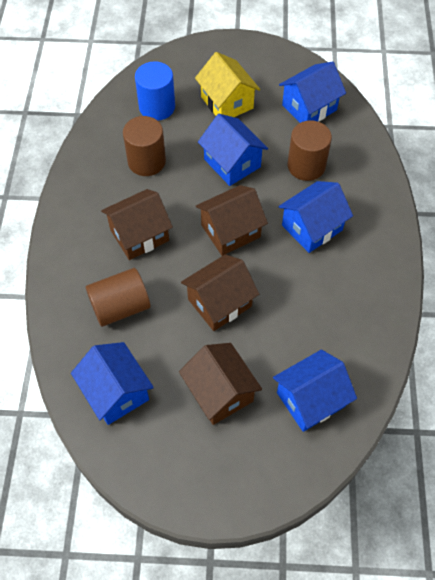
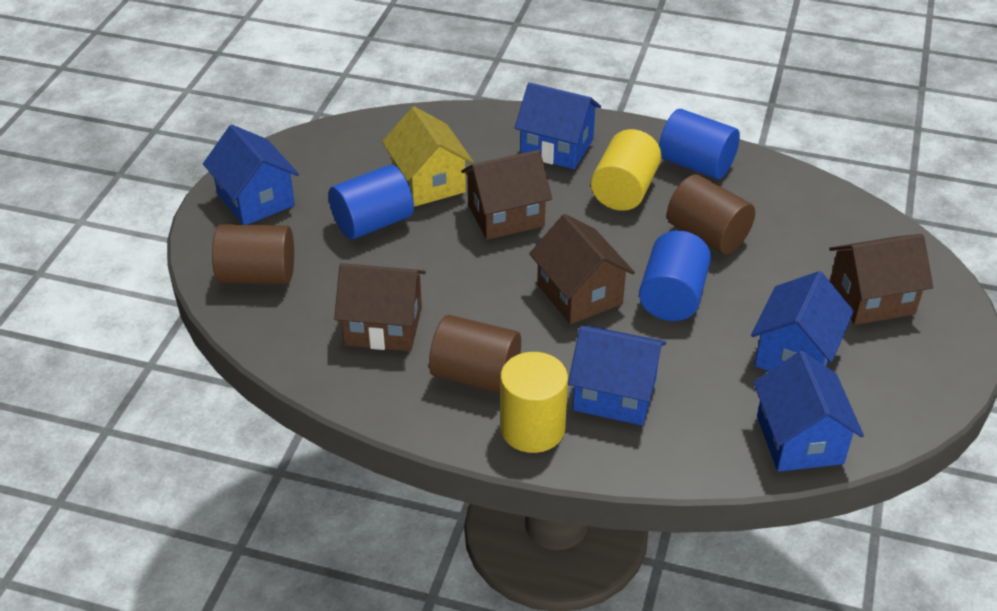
blue cylinder: [135,61,175,121] = 1 -> [328,165,414,239] [639,231,711,321] [659,109,740,179] = 3
yellow cylinder: none = 0 -> [500,352,568,453] [591,129,662,211] = 2

